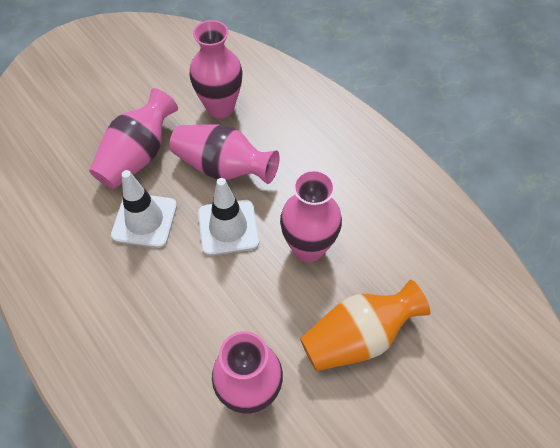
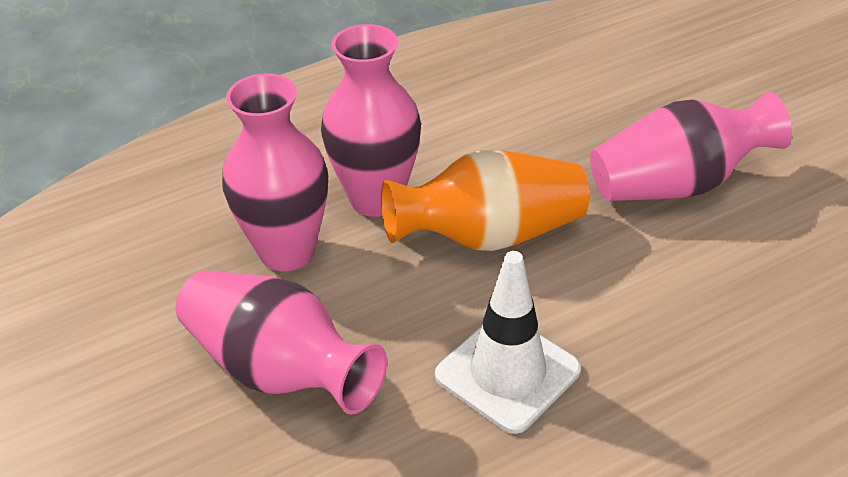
pink vase: [89,88,178,189] [170,124,280,184] [189,20,243,119] [212,331,283,414] [280,170,342,262] = 5 -> [176,270,387,415] [222,73,328,272] [321,24,421,217] [590,92,792,201] = 4
white traffic cone: [111,170,177,248] [198,178,259,256] = 2 -> [435,251,581,434] = 1

